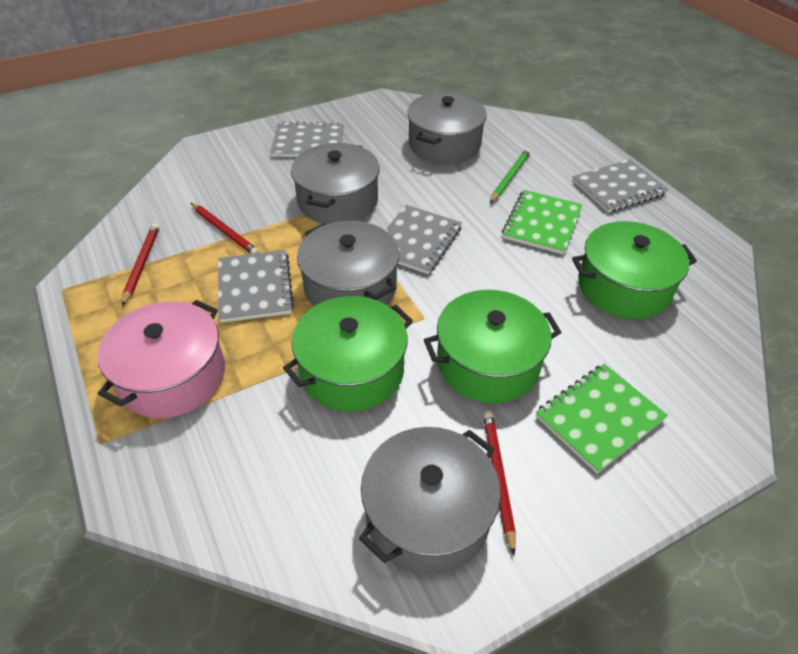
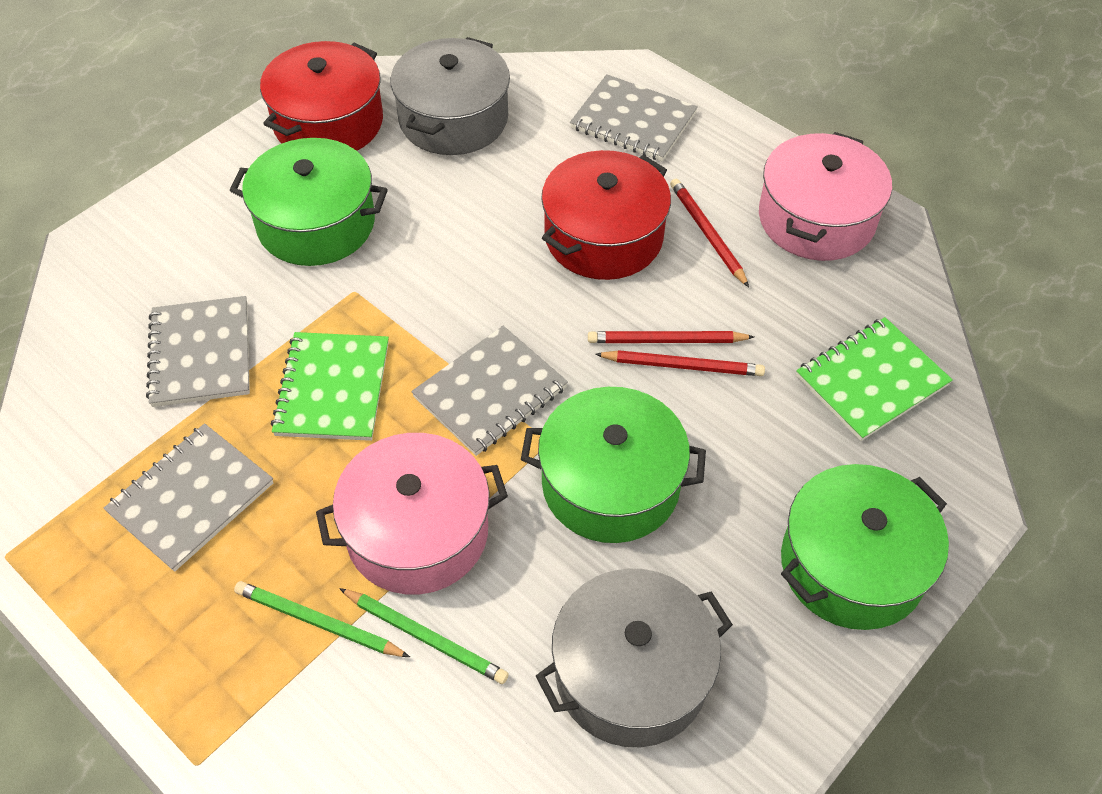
green pencil: [490,149,531,203] = 1 -> [234,581,410,657] [339,588,509,684] = 2
grey pot: [291,143,380,224] [297,221,399,307] [359,427,501,575] [407,92,487,164] = 4 -> [390,37,510,155] [536,568,733,747] = 2
pink pot: [97,300,225,418] = 1 -> [316,433,508,595] [759,132,892,261] = 2
red pot: none = 0 -> [260,41,383,151] [541,150,671,280] = 2

